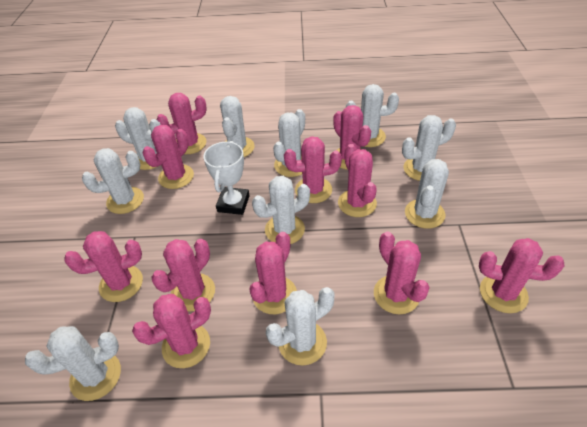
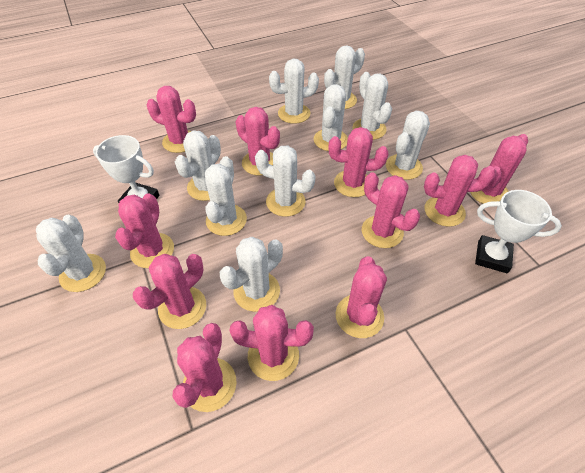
white trophy: [203,141,250,215] = 1 -> [93,135,159,203] [475,190,562,273] = 2

